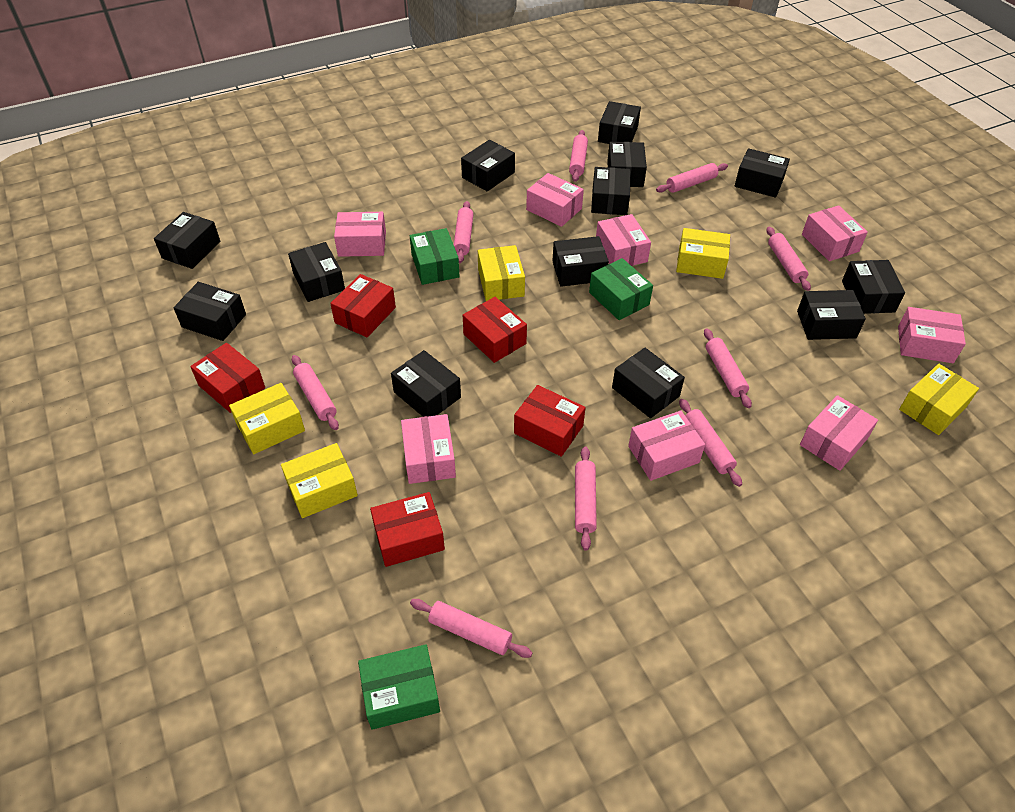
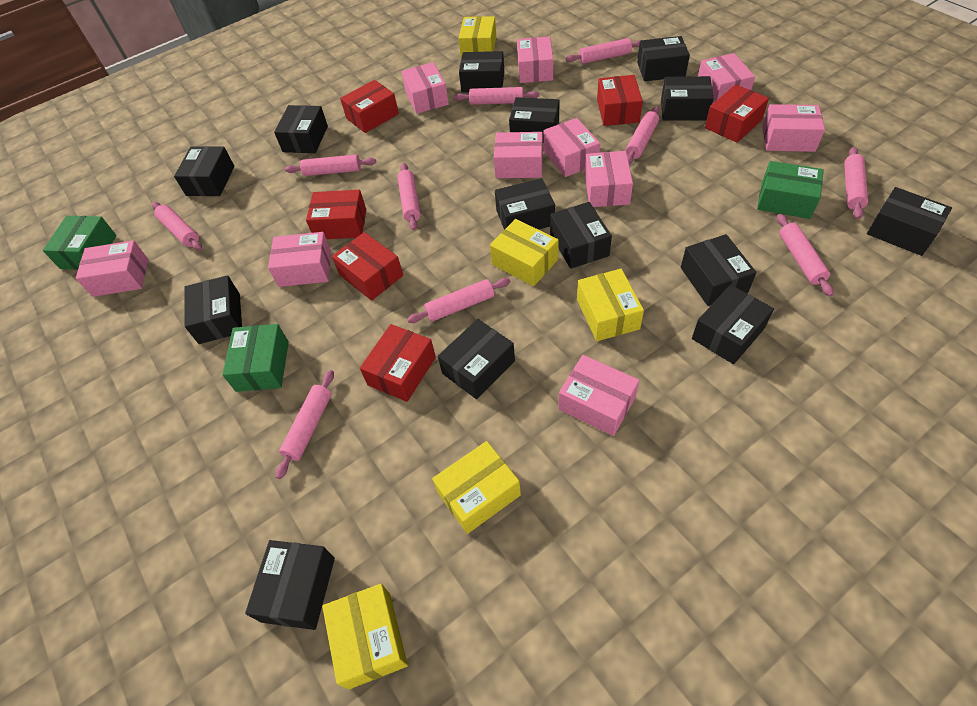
black box: [154,212,220,269] [174,282,246,341] [288,242,345,302] [391,350,461,417] [461,140,515,191] [552,236,609,287] [591,167,630,215] [598,101,641,144] [607,142,647,187] [612,348,685,418] [735,148,790,198] [797,290,866,340] [842,260,905,314] = 13 -> [174,146,234,196] [184,275,242,344] [245,540,335,630] [274,105,328,153] [438,319,515,399] [459,51,504,93] [495,178,555,230] [509,97,560,143] [550,202,612,269] [637,36,690,81] [661,76,714,120] [681,234,756,306] [692,285,774,364] [867,187,952,256] = 14
pink box: [334,212,386,257] [401,414,456,484] [526,173,584,227] [596,214,651,266] [628,411,705,481] [800,395,878,471] [802,205,868,261] [898,307,966,363] = 8 -> [76,240,148,297] [268,232,331,287] [401,62,449,114] [494,132,543,178] [517,36,553,83] [544,118,600,177] [558,355,639,436] [585,151,633,207] [698,53,755,103] [762,104,825,152] = 10
pink rolling pin: [292,355,339,430] [410,599,532,658] [454,201,474,263] [569,130,588,182] [575,446,597,550] [656,163,728,193] [679,399,742,487] [704,328,752,408] [766,227,811,291] = 9 -> [152,202,202,250] [276,370,334,479] [285,154,376,176] [397,163,421,231] [407,278,510,323] [454,87,539,105] [566,38,641,64] [625,106,659,165] [777,214,834,296] [844,147,868,219] = 10
red box: [190,343,265,413] [330,274,396,337] [370,492,445,567] [463,297,527,363] [514,385,586,457] = 5 -> [306,190,366,239] [332,232,403,301] [340,80,399,133] [360,324,436,402] [597,75,643,126] [705,84,769,143] = 6

